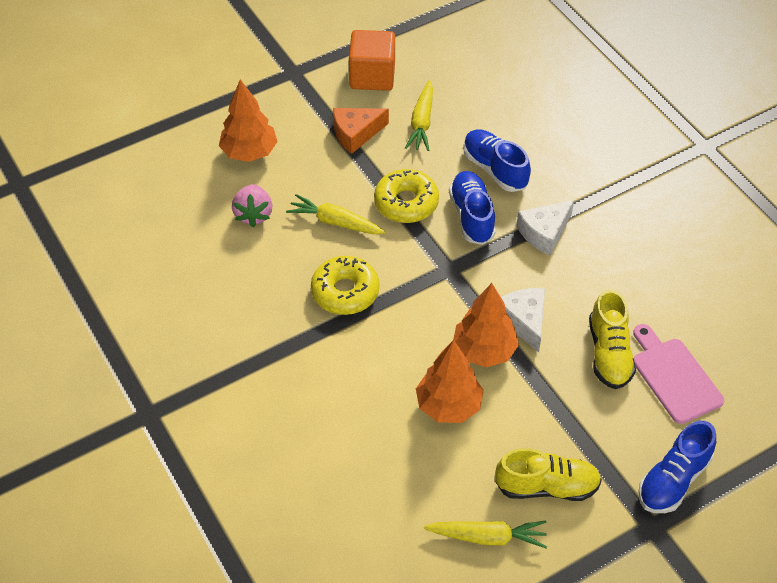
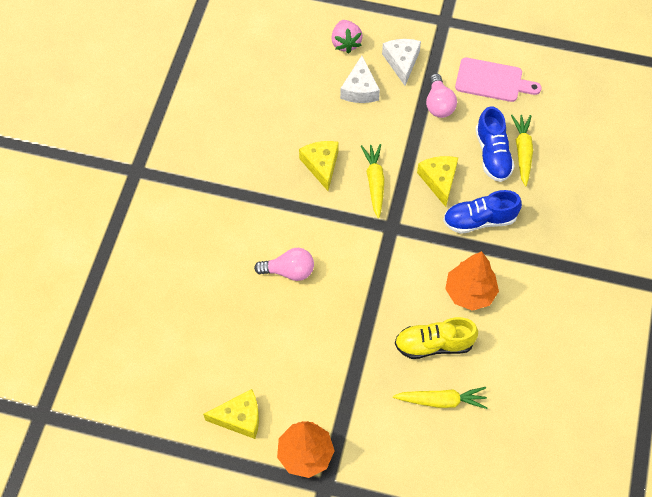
blue shoe: [449,171,496,245] [463,129,531,192] [638,421,716,513] = 3 -> [443,190,522,234] [475,106,515,182] = 2
orange cheese: [333,108,389,154] = 1 -> none = 0
orange cube: [349,30,395,91] = 1 -> none = 0
orange tree: [219,79,278,162] [416,340,484,423] [453,283,519,367] = 3 -> [277,421,334,478] [445,251,499,311] = 2
pink light bulb: none = 0 -> [254,248,314,281] [426,73,457,118] = 2
yellow cheese: none = 0 -> [203,389,259,439] [299,141,339,191] [417,156,458,207] = 3
yellow donut: [311,256,379,315] [374,169,439,223] = 2 -> none = 0
yellow shoe: [495,448,602,501] [589,289,636,389] = 2 -> [395,317,478,359] = 1

